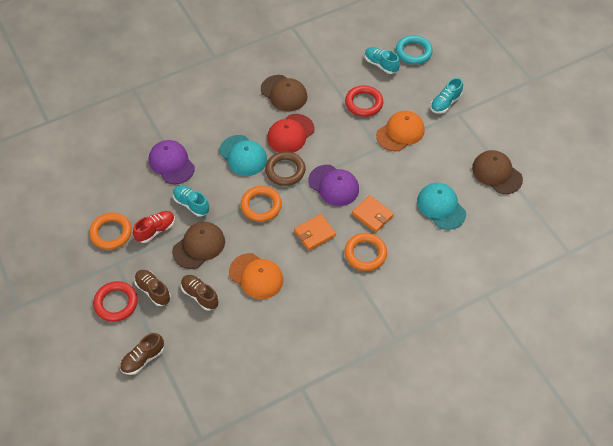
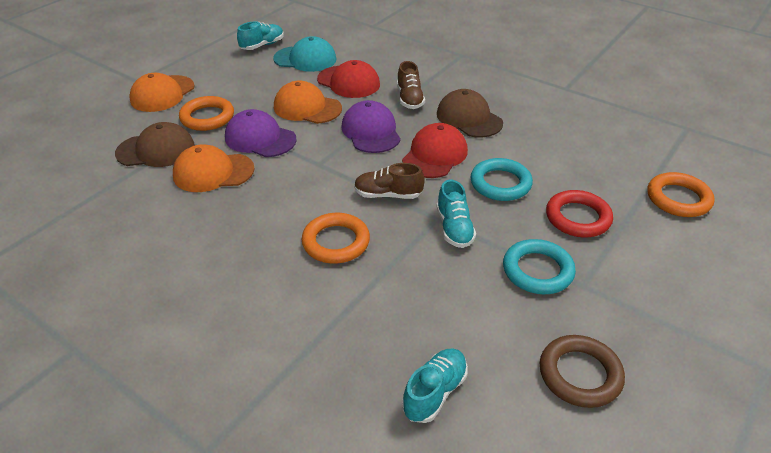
brown cap: [172,222,225,269] [261,75,308,112] [472,150,523,194] = 3 -> [115,122,195,167] [437,89,503,137] = 2
brown shoe: [120,333,164,375] [134,270,171,306] [181,275,219,311] = 3 -> [354,163,425,199] [397,61,425,109] = 2
orange cap: [229,253,283,299] [376,111,425,151] = 2 -> [129,73,195,112] [173,145,255,192] [274,81,342,124] = 3
orange wallet: [294,214,336,251] [352,195,394,233] = 2 -> none = 0
red cap: [267,114,314,153] = 1 -> [317,60,380,98] [402,123,468,178] = 2
red ring: [93,281,138,322] [345,85,383,117] = 2 -> [546,190,613,237] = 1
red shoe: [133,211,175,243] = 1 -> none = 0
turquoise cap: [219,135,267,176] [417,183,466,230] = 2 -> [273,36,336,72] = 1
turquoise ring: [396,35,433,65] = 1 -> [470,158,533,201] [503,239,576,294] = 2

